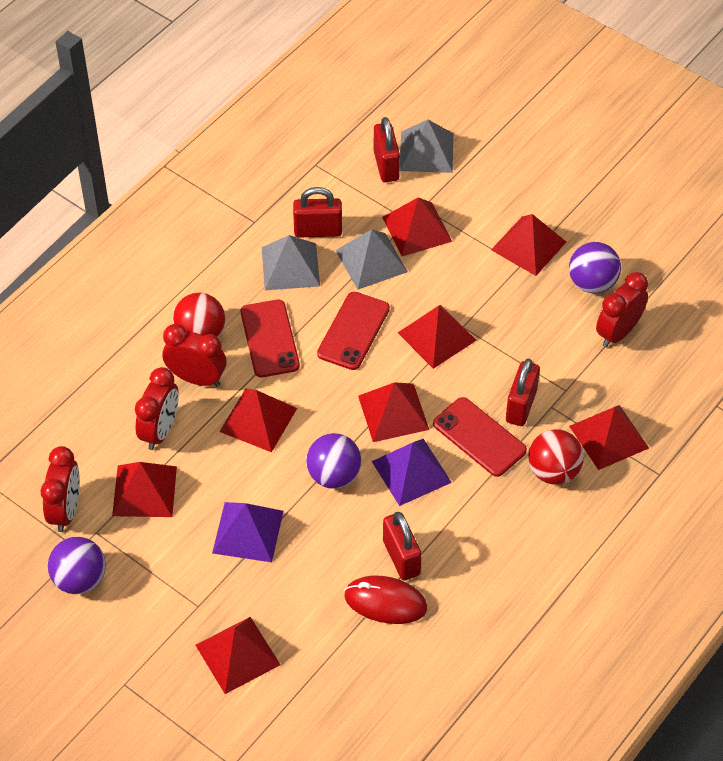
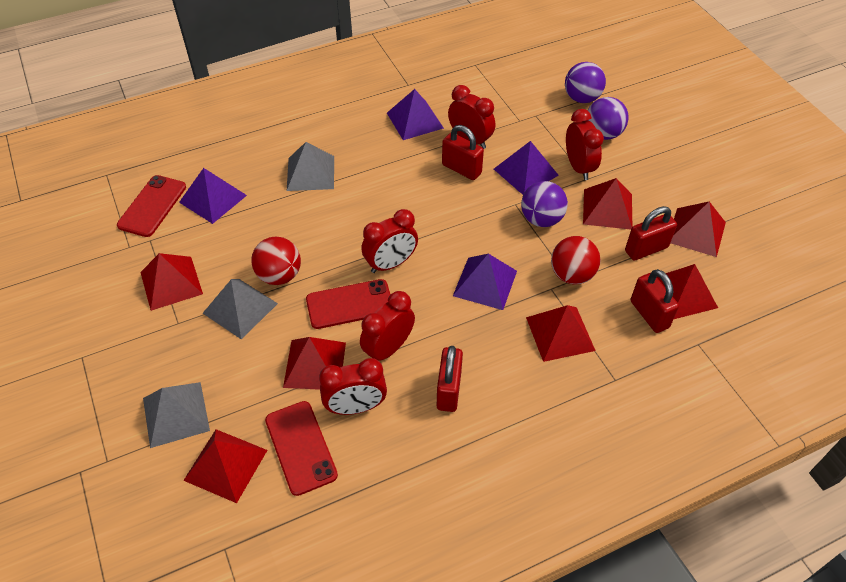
purple pyramid: [212,502,284,562] [372,439,452,506] = 2 -> [179,168,247,224] [387,89,444,140] [453,254,517,310] [494,141,559,195] = 4
red clock: [40,446,80,532] [135,367,179,450] [162,324,226,386] [596,272,648,347] = 4 -> [319,358,387,415] [360,291,415,361] [361,209,418,273] [448,85,495,149] [566,109,604,180] = 5
red mouse: [344,576,427,624] = 1 -> none = 0
red pyramid: [112,462,177,517] [195,617,280,694] [219,388,297,452] [358,382,429,442] [382,197,452,256] [398,305,477,369] [491,214,566,276] [569,405,649,470] = 8 -> [140,253,203,311] [183,429,267,503] [283,337,346,390] [526,305,596,362] [583,178,632,230] [657,264,718,319] [671,202,726,257] = 7

